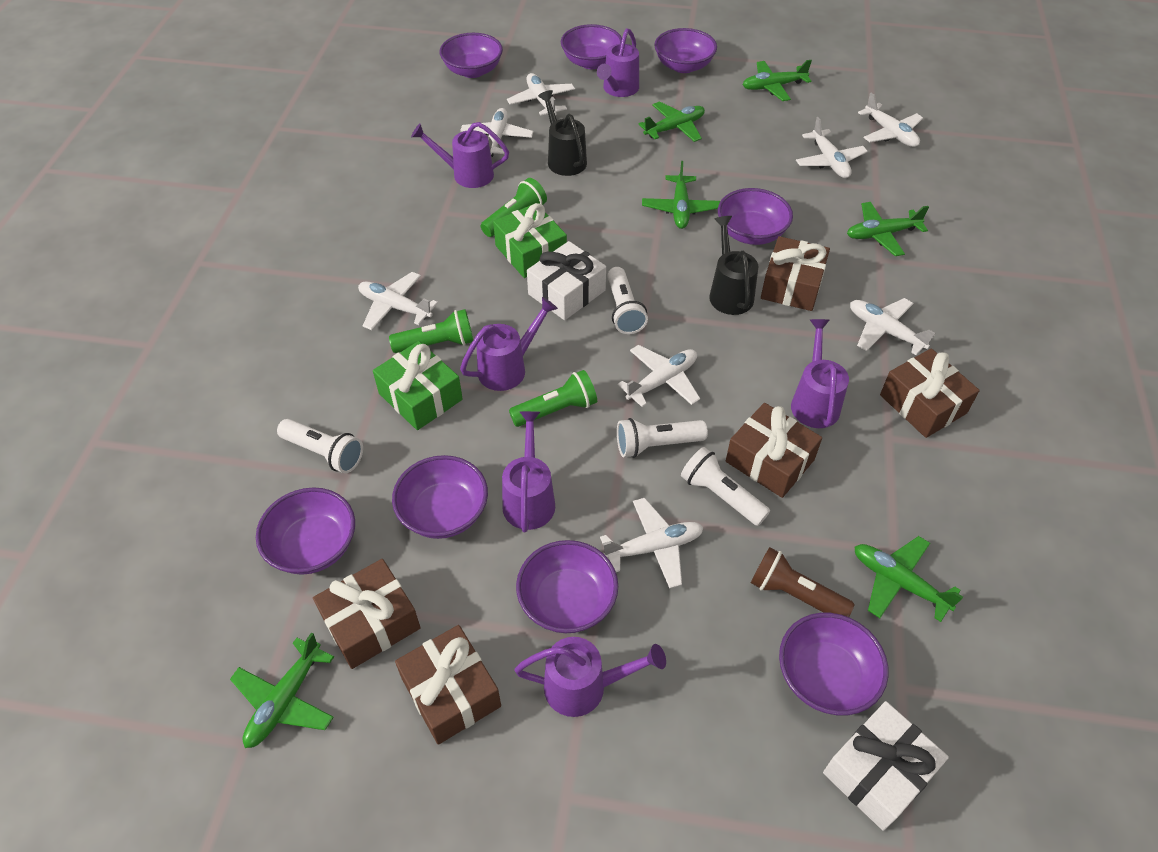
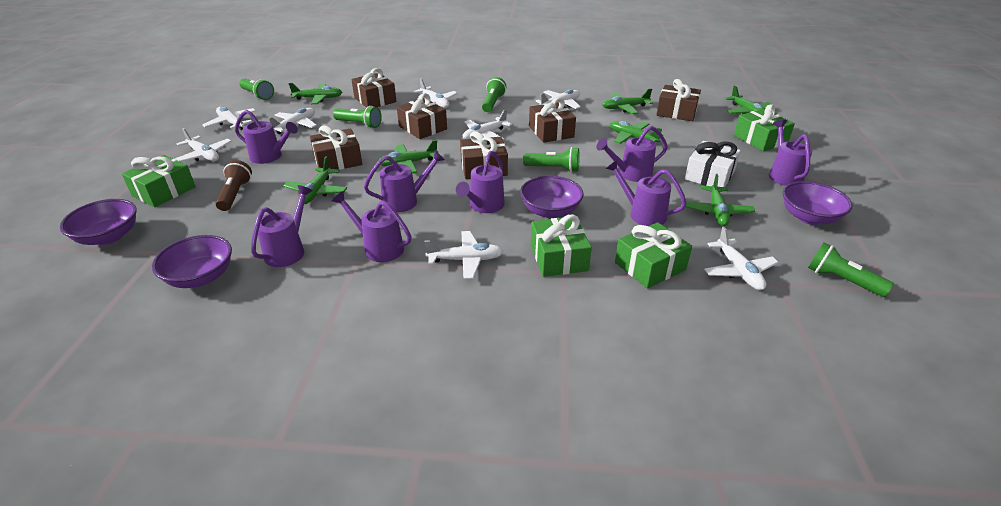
black watering can: [538,90,587,176] [709,216,758,315] = 2 -> none = 0
brown gift: [313,559,421,669] [395,625,501,745] [726,403,822,498] [761,236,830,311] [880,348,980,438] = 5 -> [310,125,362,170] [351,68,397,108] [397,93,447,139] [460,131,508,179] [529,98,576,143] [656,79,701,121] = 6
green flashlight: [389,309,473,353] [481,178,547,237] [509,370,597,427] = 3 -> [240,79,274,100] [333,106,382,128] [482,77,506,112] [523,147,580,172] [808,242,894,297] = 5
green gift: [373,341,463,430] [493,203,567,278] = 2 -> [122,155,196,207] [531,215,592,277] [615,222,692,288] [734,104,795,151] = 4
green plane: [230,632,334,748] [639,101,705,142] [642,161,720,229] [742,60,812,101] [847,202,929,256] [855,536,963,622] = 6 -> [283,156,347,204] [288,83,342,104] [378,140,438,173] [602,88,653,114] [610,121,662,144] [685,174,755,226] [725,86,771,114] = 7
purple bowl: [256,487,355,575] [392,455,488,539] [440,33,503,78] [516,540,618,633] [561,24,622,69] [654,28,717,73] [718,188,793,245] [779,613,888,715] = 8 -> [60,199,137,245] [152,235,232,288] [520,176,584,218] [782,181,853,225] = 4
purple watering can: [411,122,509,188] [460,297,558,391] [502,411,555,532] [515,637,666,717] [597,28,639,97] [791,319,849,428] = 6 -> [235,110,298,164] [251,185,313,267] [332,191,411,262] [364,151,445,212] [456,151,505,213] [596,126,668,182] [605,160,687,226] [769,119,812,186] = 8
white flashlight: [277,419,363,473] [607,267,648,334] [617,418,708,458] [681,447,770,526] = 4 -> none = 0
white gift: [527,241,606,320] [823,701,949,831] = 2 -> [685,141,741,187] = 1

